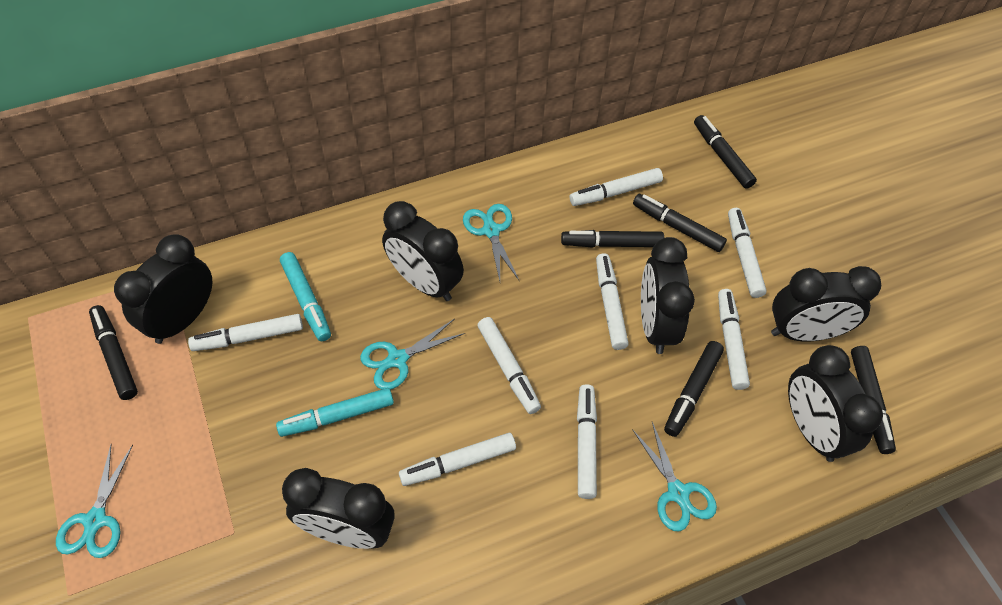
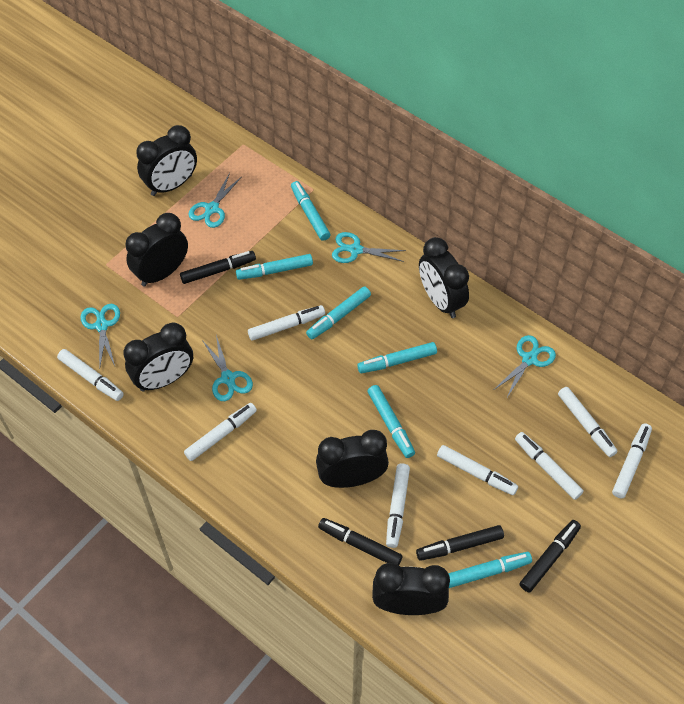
black marker: [89,305,138,400] [561,230,664,248] [633,194,727,252] [664,341,724,437] [694,115,757,189] [851,346,896,454] = 6 -> [180,251,256,284] [318,518,403,565] [416,525,504,561] [520,520,581,593] = 4
turquoise marker: [276,388,394,437] [280,252,331,341] = 2 -> [236,254,313,280] [291,181,330,241] [306,286,371,339] [357,342,437,373] [368,385,415,458] [448,552,532,588] = 6
turquoise scissors: [56,443,133,558] [360,319,465,389] [463,204,519,281] [632,422,717,531] = 4 -> [81,304,120,368] [188,173,241,228] [202,335,253,401] [332,232,406,263] [495,335,556,397] = 5

